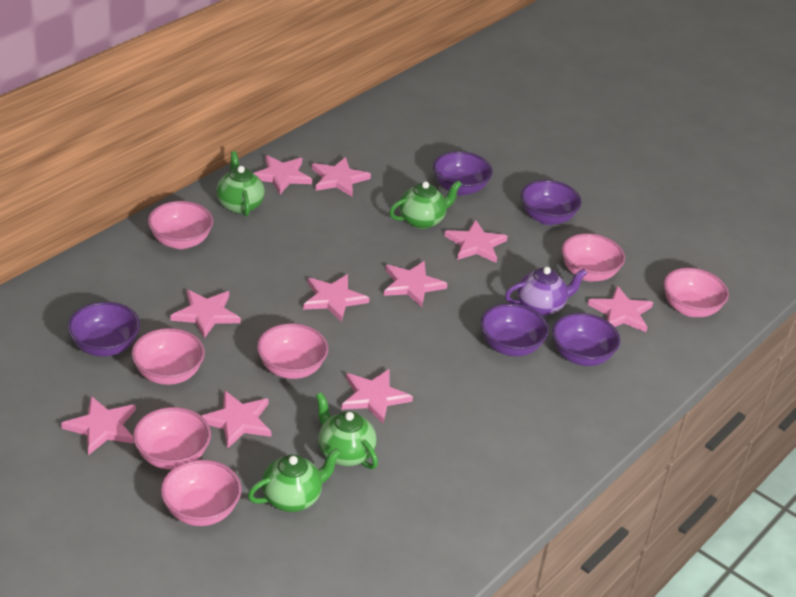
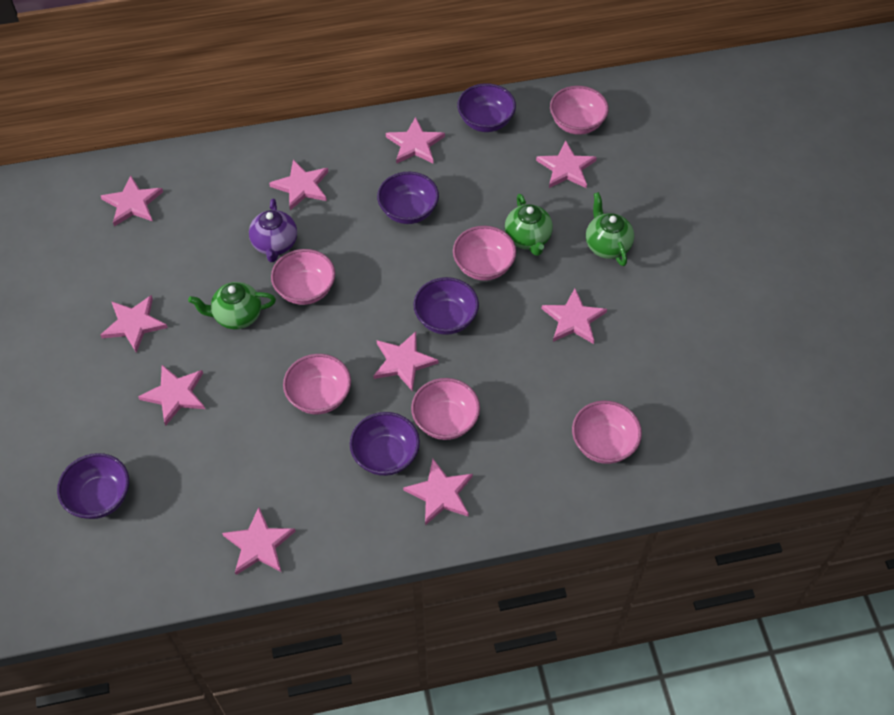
green teapot: [216,151,265,216] [248,448,341,512] [316,392,378,469] [389,180,462,229] = 4 -> [188,282,276,329] [505,194,553,256] [586,192,634,266] = 3
pink bowl: [131,328,205,385] [133,407,211,469] [148,201,213,249] [161,460,242,526] [257,323,328,379] [562,233,625,282] [664,268,729,317] = 7 -> [271,249,335,305] [283,354,351,414] [411,378,480,440] [453,226,516,281] [550,86,609,135] [572,401,642,464] = 6

